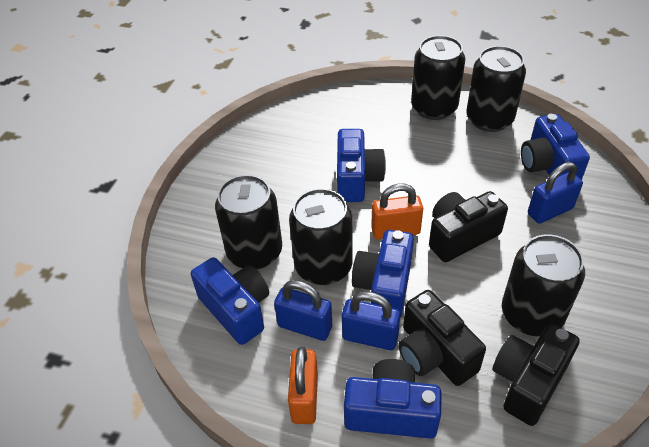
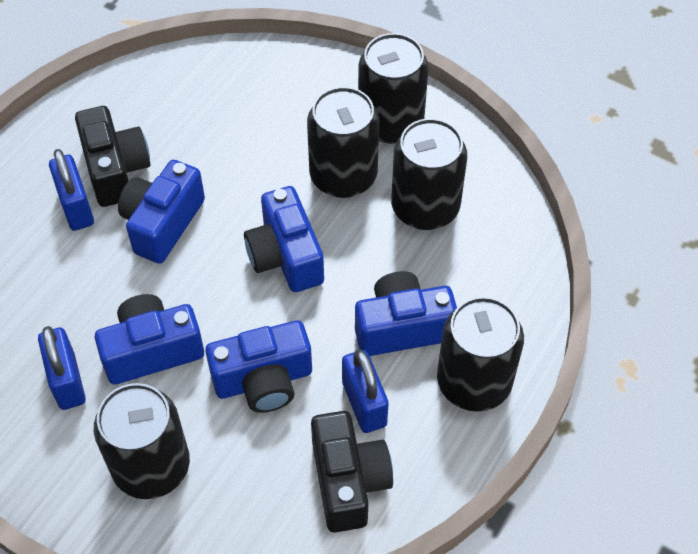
black camera: [398,290,486,386] [429,191,508,262] [493,323,580,426] = 3 -> [75,106,151,207] [311,411,393,533] = 2
orange padlock: [288,347,318,424] [371,183,423,240] = 2 -> none = 0

